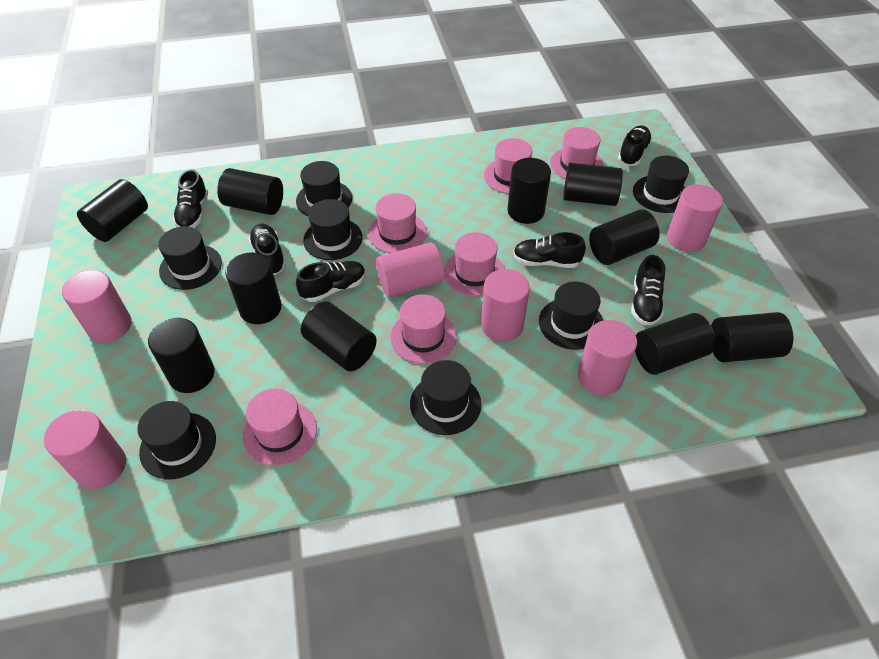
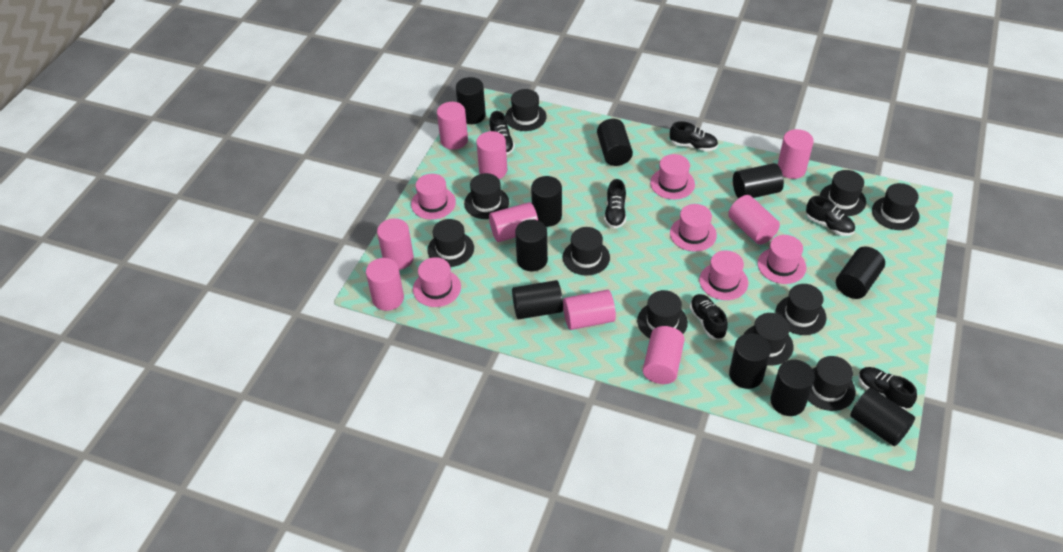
black hat: [138,401,216,479] [158,226,222,290] [296,161,352,216] [303,199,363,260] [410,360,482,435] [539,282,604,350] [633,156,689,213] = 7 -> [427,219,474,267] [464,173,509,219] [505,89,547,131] [563,227,610,276] [637,290,688,338] [743,313,793,366] [775,284,826,335] [808,356,856,411] [820,170,866,216] [872,183,919,230] = 10
pink cylinder: [44,409,126,489] [62,270,131,343] [376,242,444,297] [481,269,530,342] [578,320,637,395] [667,184,723,252] = 6 -> [366,258,404,311] [377,218,414,270] [437,102,468,150] [476,131,507,179] [489,202,538,242] [563,290,616,330] [643,326,685,384] [728,195,780,245] [777,129,814,179] = 9

